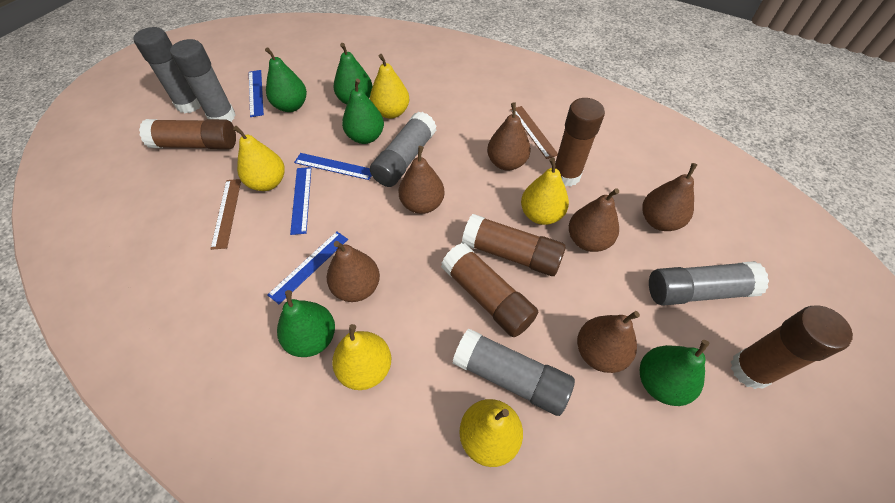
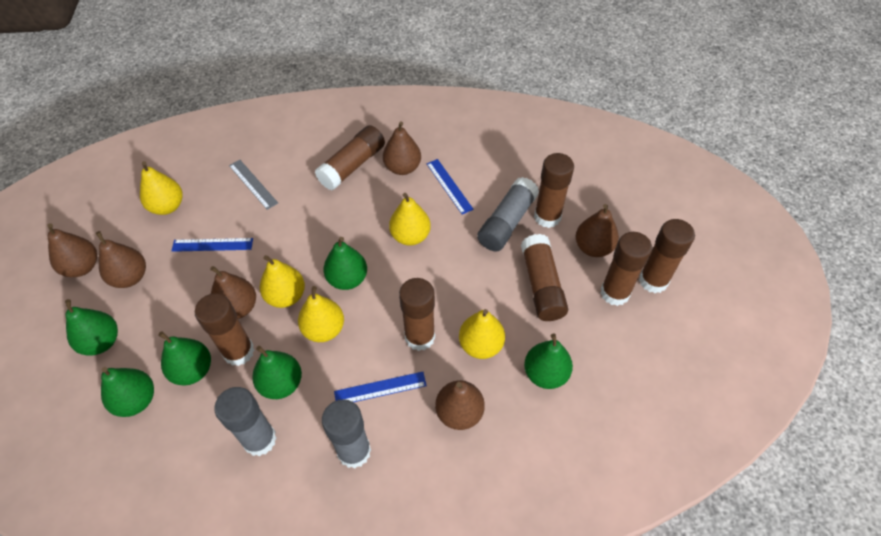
blue ruler: [249,70,264,117] [267,231,348,304] [290,167,311,235] [294,153,372,180] = 4 -> [172,238,253,252] [334,372,427,402] [427,159,474,214] = 3
brown glue stick: [139,119,236,150] [441,243,538,337] [462,214,566,276] [555,98,605,187] [731,306,853,389] = 5 -> [195,294,254,366] [315,125,385,190] [399,278,435,351] [521,234,568,321] [534,153,574,228] [600,232,652,306] [639,219,695,293] = 7
brown ruler: [210,179,241,250] [510,106,558,159] = 2 -> none = 0
green pear: [265,47,307,112] [277,290,335,357] [334,43,373,105] [342,79,384,144] [640,340,710,406] = 5 -> [65,299,118,356] [101,367,154,417] [158,331,211,386] [252,346,302,399] [323,237,367,290] [524,333,573,389] = 6
grey glue stick: [133,27,201,113] [170,39,236,122] [370,112,437,187] [452,328,575,416] [649,261,769,306] = 5 -> [214,387,277,456] [322,399,371,469] [477,177,539,251] = 3
grey ruler: none = 0 -> [229,160,278,210] = 1

